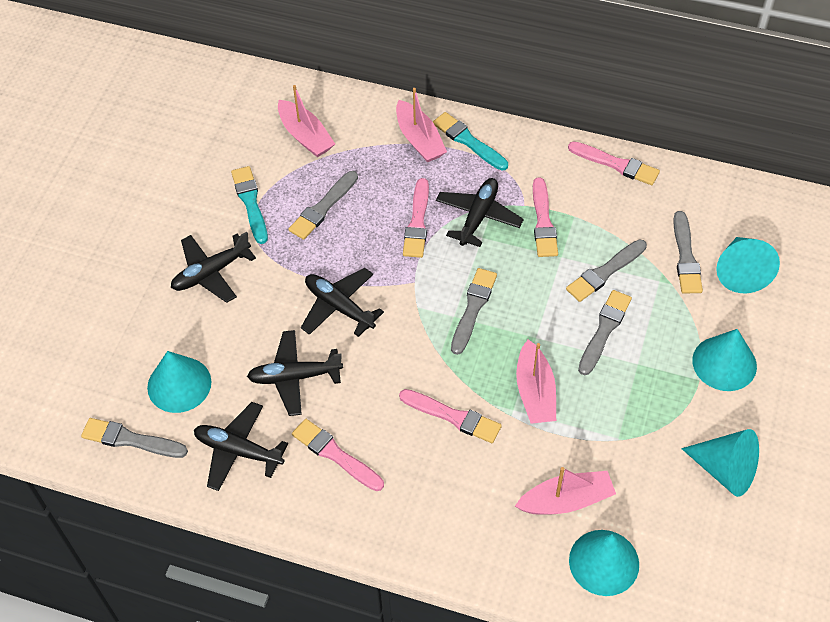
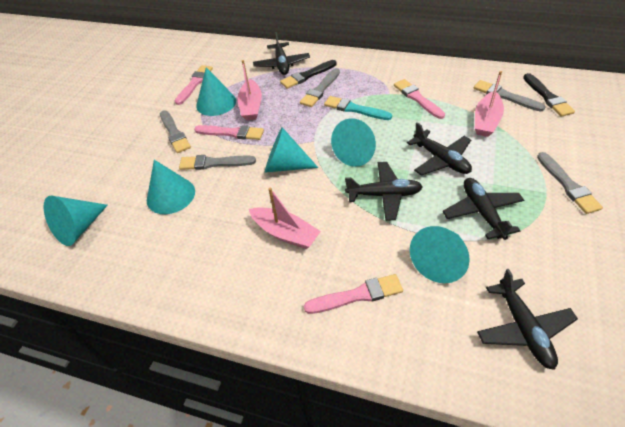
black brush: none = 0 -> [280,60,337,89] [523,73,575,117] = 2
grey brush: [81,418,188,458] [288,171,358,240] [451,268,497,355] [566,239,647,302] [578,290,632,375] [673,211,703,294] = 6 -> [160,110,191,153] [179,155,256,170] [300,68,340,107] [474,80,545,112] [537,152,603,214] = 5
pink boat: [278,85,335,157] [396,88,447,162] [515,467,616,515] [516,339,556,424] = 4 -> [238,60,262,121] [249,187,321,249] [475,71,504,137] = 3
pink brush: [292,419,384,491] [399,389,502,443] [403,178,429,258] [533,177,558,257] [568,141,660,185] = 5 -> [175,65,213,105] [194,125,264,140] [304,274,403,314] [394,79,445,119] = 4
turquoise brush: [231,166,268,244] [433,112,508,171] = 2 -> [324,96,392,120] = 1
turquoise cone: [147,351,211,413] [569,530,639,596] [681,429,759,497] [692,329,757,391] [716,237,780,293] = 5 -> [44,196,108,246] [147,160,195,214] [196,67,236,116] [265,127,318,173] [331,118,376,167] [410,226,470,283] = 6

